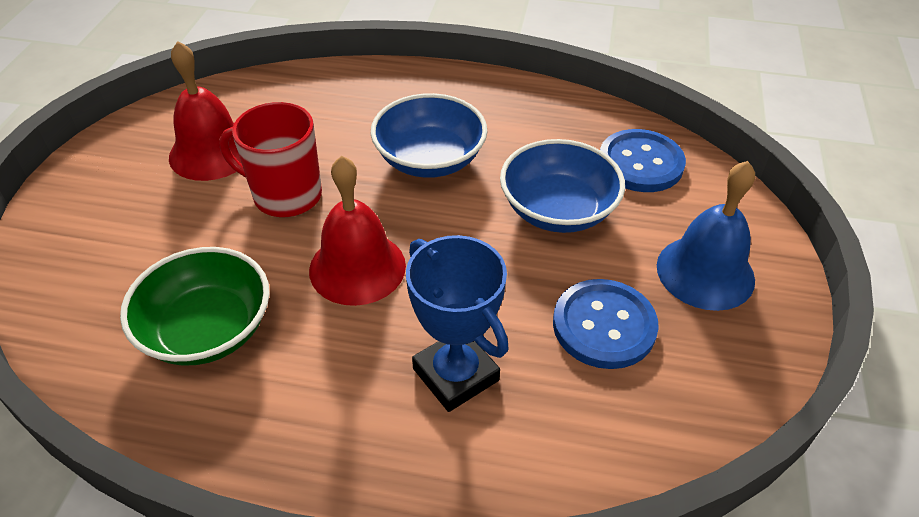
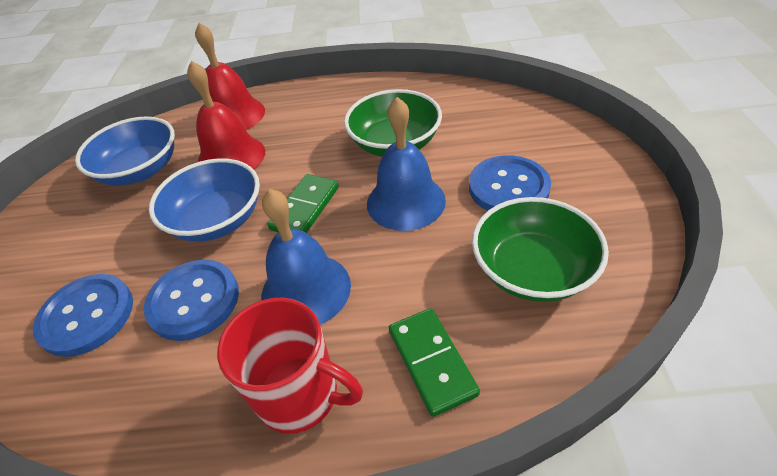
blue bell: [657,161,755,311] = 1 -> [261,189,351,325] [367,97,446,231] = 2
blue button: [553,279,659,369] [600,129,686,192] = 2 -> [33,274,133,357] [144,260,239,341] [469,155,551,211] = 3
blue trophy: [406,235,509,412] = 1 -> none = 0
green bowl: [120,247,270,366] = 1 -> [344,89,442,156] [472,197,609,302] = 2
green domino: none = 0 -> [267,174,339,233] [389,308,480,417] = 2

